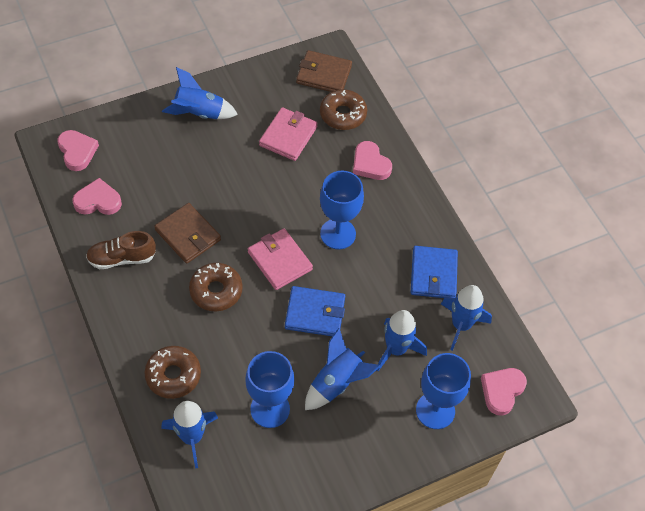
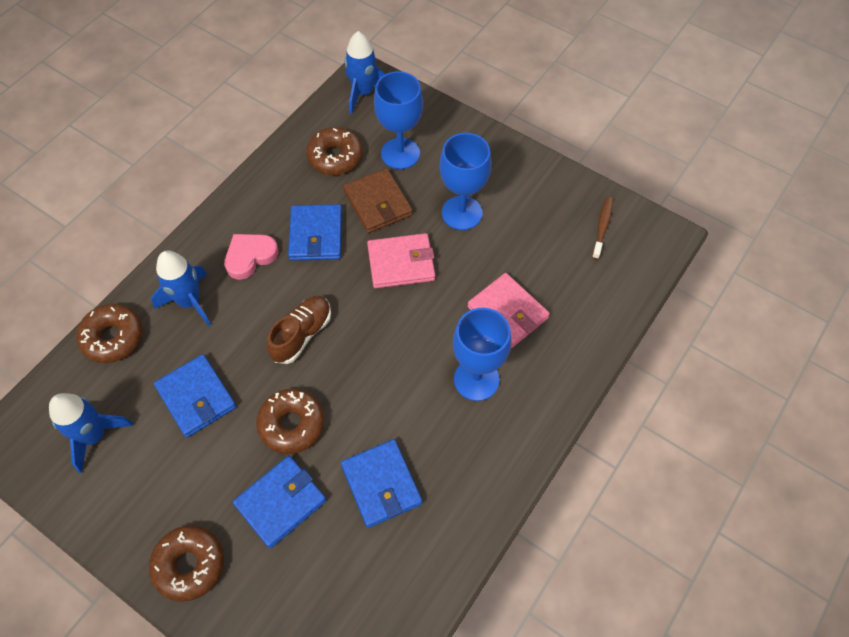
blue rocket: [161,401,218,469] [162,67,238,119] [305,328,381,410] [377,310,427,371] [441,285,492,351] = 5 -> [49,393,133,473] [151,251,211,326] [345,31,386,114] = 3
blue wallet: [285,286,345,336] [411,246,458,298] = 2 -> [154,354,236,437] [233,456,326,548] [288,204,342,261] [341,439,422,528] = 4
brown donut: [144,346,201,399] [189,263,243,311] [320,89,367,130] = 3 -> [76,304,143,363] [149,525,224,602] [256,389,324,454] [306,127,363,175] = 4
brown toothbrush: none = 0 -> [592,197,613,260] = 1
brown wallet: [154,203,221,264] [296,50,352,92] = 2 -> [343,168,413,233] = 1
pink heart: [57,130,99,171] [72,178,122,215] [353,141,392,180] [481,368,527,416] = 4 -> [224,234,278,280] = 1

